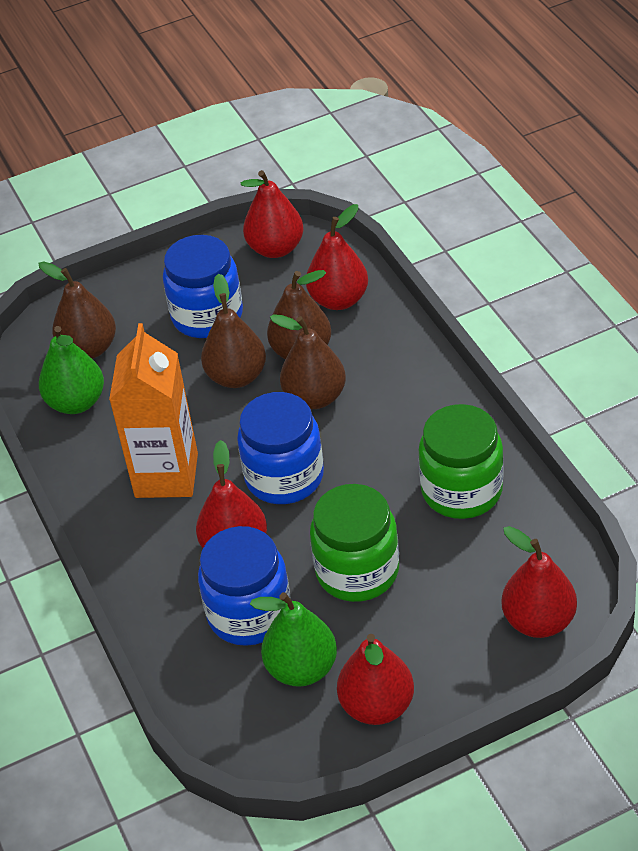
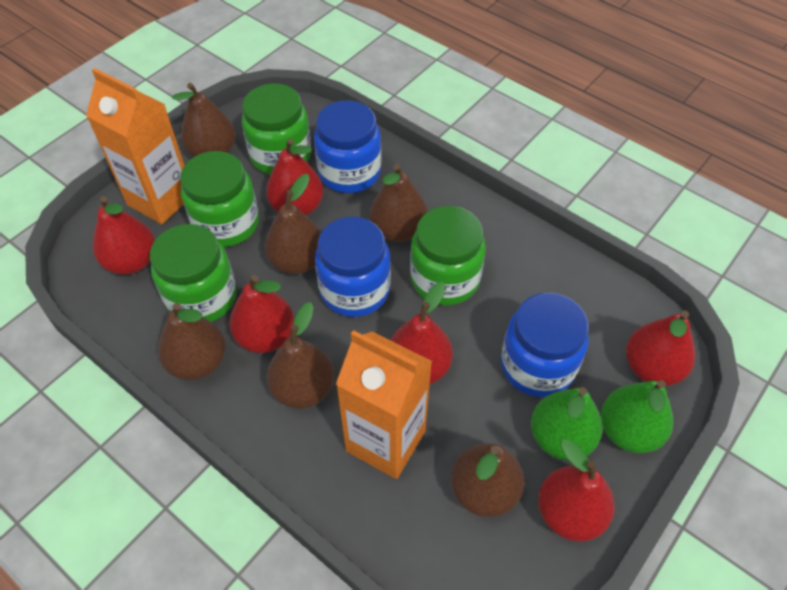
brown pear: [38,261,116,359] [201,273,266,388] [267,270,331,360] [270,314,346,409] = 4 -> [158,303,226,380] [172,83,236,157] [264,174,321,274] [266,302,334,409] [370,164,428,242] [451,443,524,517] = 6
green jar: [310,484,399,602] [419,404,504,519] = 2 -> [150,224,237,322] [180,151,259,247] [242,83,311,175] [410,206,486,306] = 4
orange carton: [109,323,198,498] = 1 -> [86,68,184,224] [336,330,432,479] = 2
red pear: [196,440,267,548] [241,170,304,258] [306,204,368,310] [337,634,414,725] [502,526,577,638] = 5 -> [93,196,155,275] [229,275,294,353] [266,139,323,216] [390,282,453,384] [538,439,615,542] [626,310,695,386] = 6

